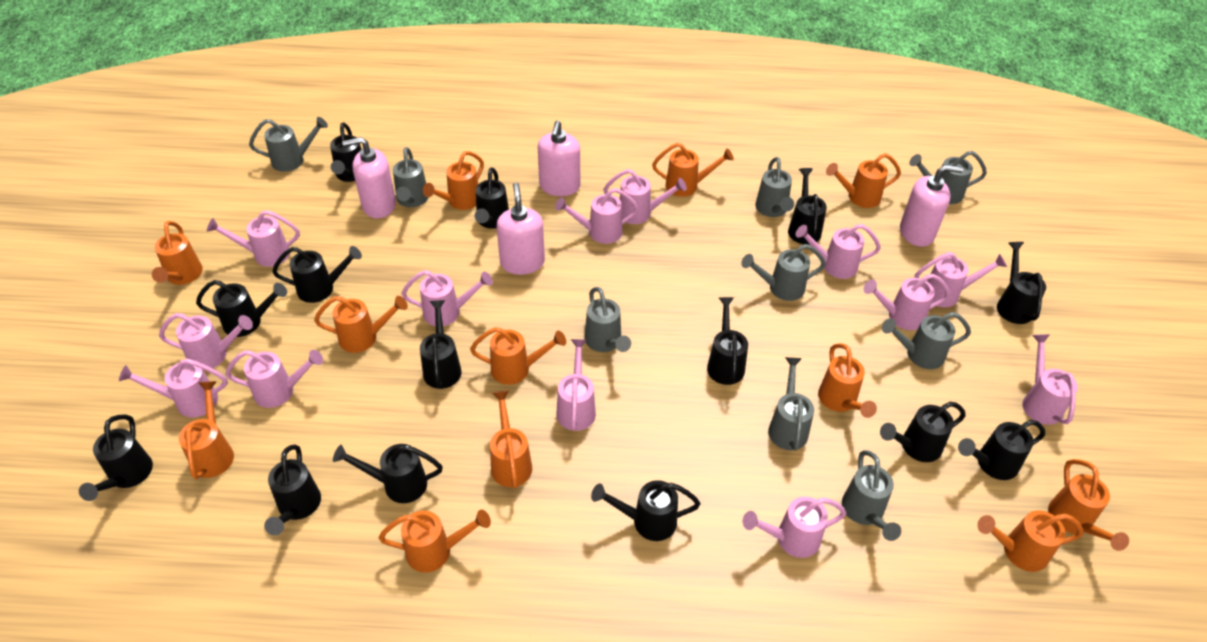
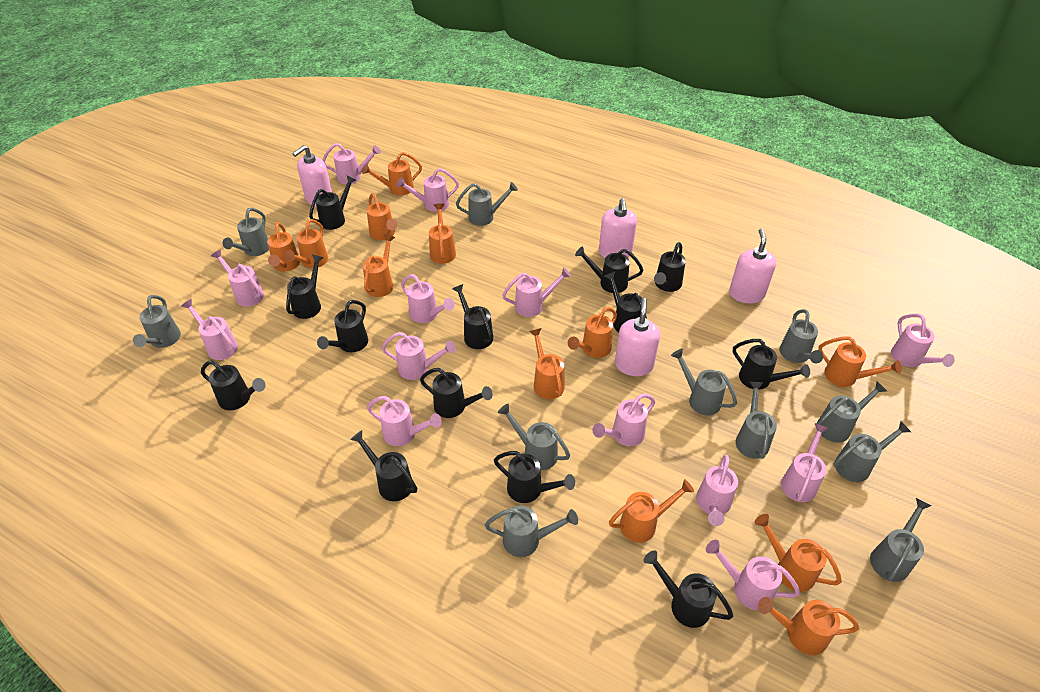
black watering can: [79,415,153,501] [196,280,287,337] [264,444,321,535] [272,246,362,303] [330,122,362,182] [333,444,443,503] [420,300,462,389] [475,167,509,229] [591,480,700,541] [707,297,748,385] [788,168,827,245] [880,402,966,462] [958,420,1045,480] [997,242,1046,324] = 14 -> [201,360,266,410] [286,255,324,319] [309,175,356,230] [317,300,368,352] [350,430,417,501] [420,368,493,418] [452,284,493,349] [494,451,575,503] [575,247,643,293] [604,271,647,333] [643,550,733,628] [654,242,686,292] [733,339,810,390] = 13
grey watering can: [249,117,328,172] [393,147,429,207] [585,287,631,352] [741,244,826,301] [755,157,794,217] [768,357,814,451] [842,450,901,541] [882,312,971,369] [909,151,987,204] = 9 -> [133,295,181,348] [223,208,269,256] [456,182,518,226] [485,506,578,557] [498,403,570,470] [671,349,737,415] [736,382,777,459] [779,309,823,363] [817,382,887,443] [833,421,911,482] [870,498,932,582] = 11

